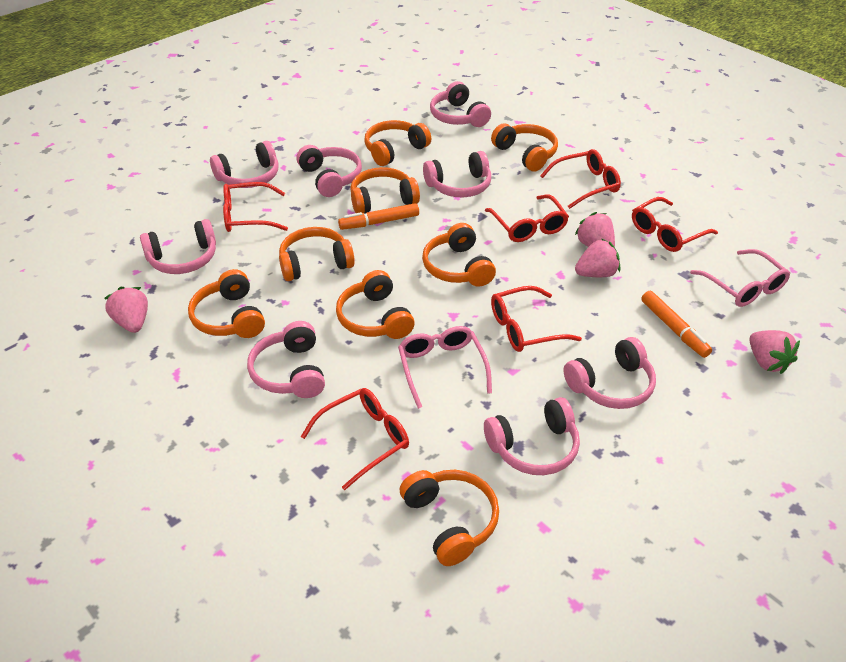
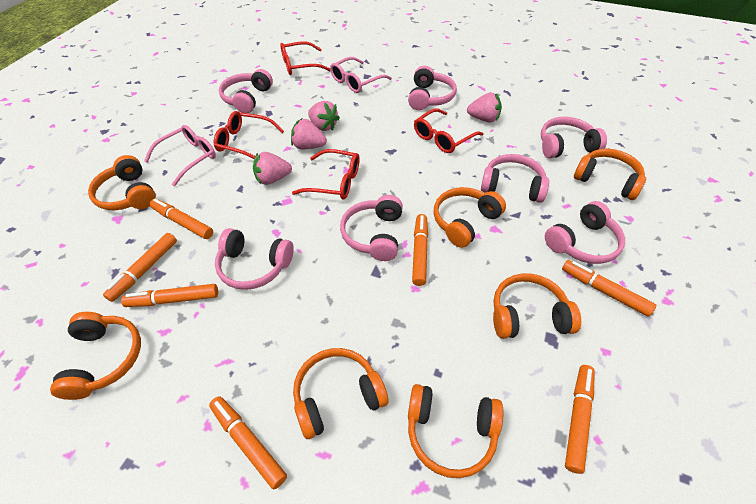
orange headphones: [188,269,265,338] [279,227,355,281] [336,270,415,339] [350,167,420,213] [365,120,431,166] [400,470,499,566] [422,223,496,287] [491,123,558,171] = 8 -> [50,312,141,400] [88,155,156,210] [293,348,388,439] [408,384,503,478] [433,187,506,248] [493,273,581,339] [574,149,646,200] = 7
orange marker: [338,203,419,230] [641,291,712,358] = 2 -> [103,233,177,302] [121,284,218,307] [150,199,213,239] [209,396,287,489] [412,214,428,286] [562,260,656,317] [565,365,595,474] = 7
pink headphones: [140,219,216,274] [210,141,278,188] [247,321,325,398] [297,145,362,197] [423,151,491,197] [430,81,491,127] [484,397,580,475] [563,337,656,409] = 8 -> [215,228,294,290] [219,69,273,113] [340,195,403,261] [408,66,457,110] [481,154,549,203] [541,117,607,158] [545,201,625,264] = 7
red glasses: [223,182,288,232] [301,388,409,490] [485,194,569,242] [491,286,582,352] [540,149,621,209] [632,197,718,252] = 6 -> [214,111,284,159] [280,41,330,75] [292,149,360,199] [414,108,484,153] = 4

